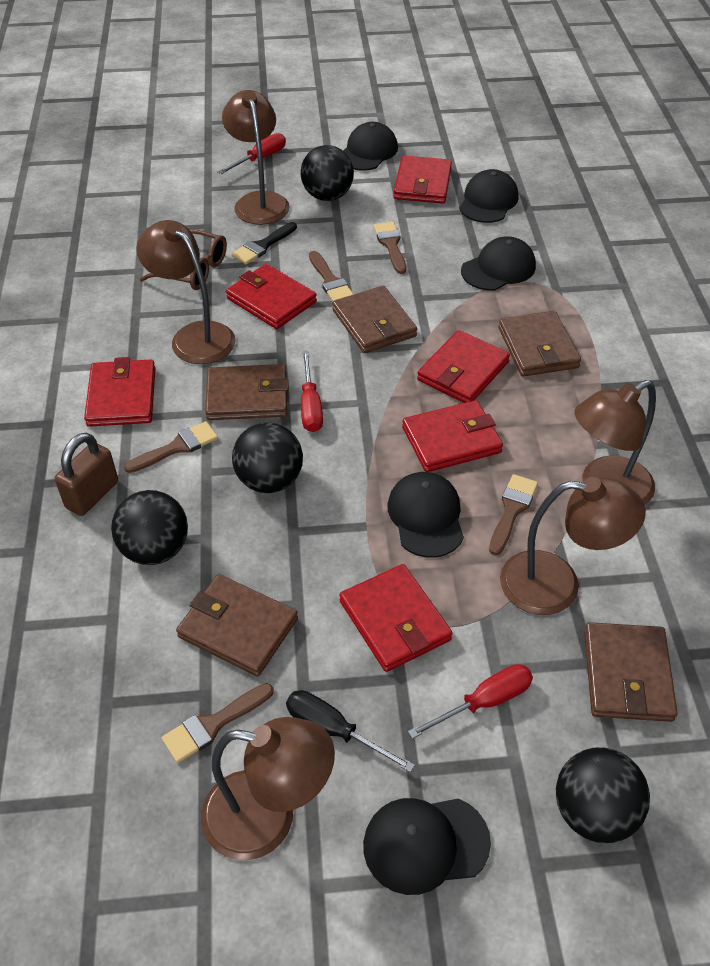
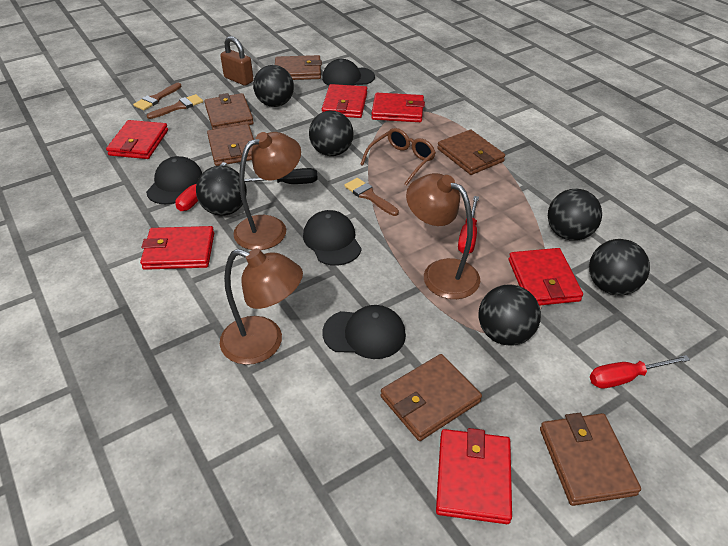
black ball: [111,490,188,565] [232,422,303,493] [301,145,354,201] [556,747,650,843] = 4 -> [196,166,247,216] [253,65,294,107] [309,111,354,156] [479,284,541,346] [548,189,602,241] [589,239,650,295] = 6
black brush: [232,222,297,264] = 1 -> none = 0
black cap: [343,122,398,171] [363,798,491,895] [387,472,464,558] [459,169,519,223] [461,236,536,291] = 5 -> [146,156,202,204] [303,210,362,266] [322,59,375,86] [322,305,406,359] = 4
brown brush: [124,421,218,473] [162,683,274,763] [309,251,354,302] [374,222,406,274] [489,474,538,555] = 5 -> [133,83,182,110] [147,94,203,119] [344,178,399,216] = 3
brown lamp: [136,220,236,364] [201,717,335,860] [222,90,290,225] [500,477,646,615] [575,380,656,505] = 5 -> [220,248,303,365] [233,132,301,250] [406,173,480,299] = 3
brown wallet: [176,574,298,677] [205,364,288,420] [332,286,417,353] [498,311,581,377] [584,622,678,722] = 5 -> [204,93,254,129] [207,124,254,166] [275,55,322,80] [380,354,482,441] [437,130,505,175] [540,413,641,506] = 6

